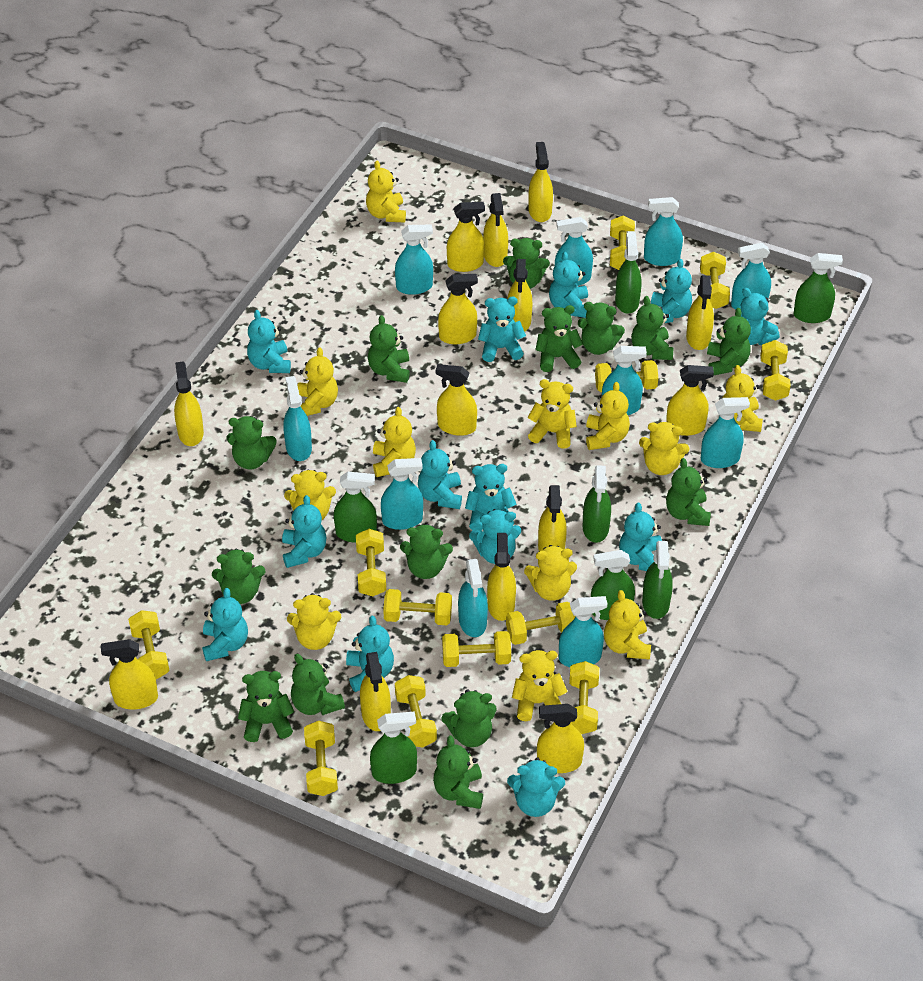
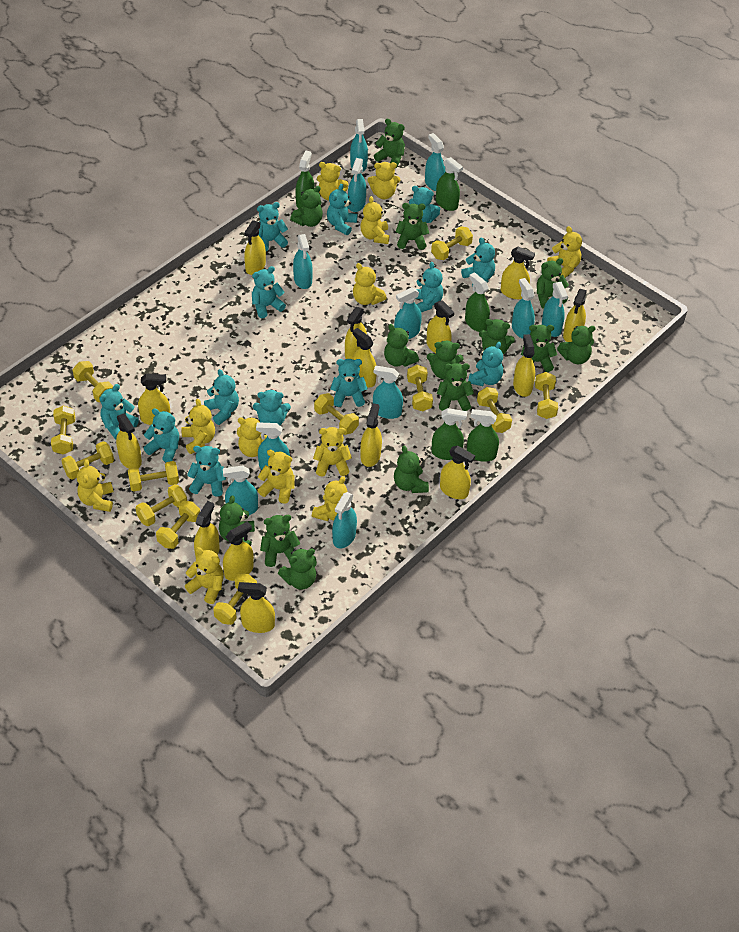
green spray bottle: [334,472,377,543] [370,711,417,784] [583,465,611,543] [591,550,635,620] [615,231,641,314] [642,541,673,619] [794,253,843,323] = 7 -> [295,151,314,209] [431,408,467,460] [436,157,463,211] [465,272,490,332] [467,409,499,462] = 5
turquoise spray bottle: [283,376,312,461] [381,458,423,530] [395,224,433,295] [458,559,488,637] [555,217,593,286] [559,596,607,667] [602,346,647,415] [644,197,683,266] [701,397,750,468] [731,243,771,310] = 10 -> [223,466,258,515] [256,423,290,469] [293,234,313,289] [332,492,357,548] [348,158,366,212] [350,119,368,172] [373,366,403,419] [394,287,422,339] [425,133,445,191] [512,278,535,339] [542,282,568,337] = 11

